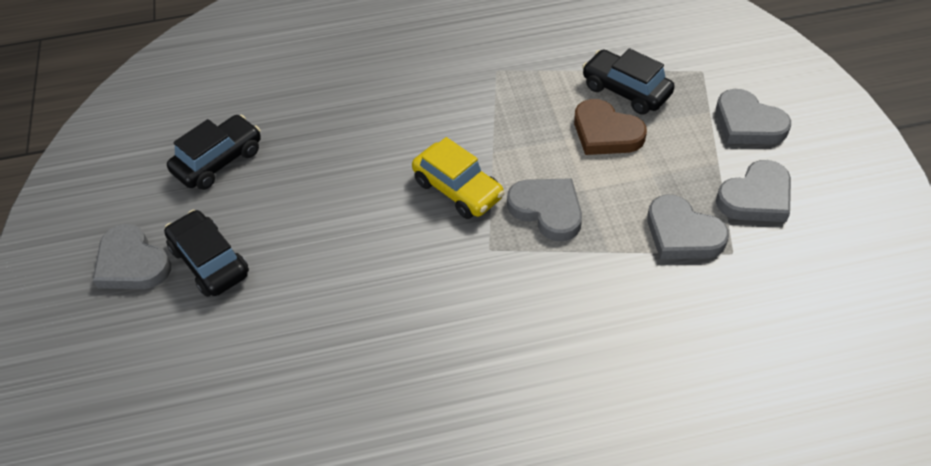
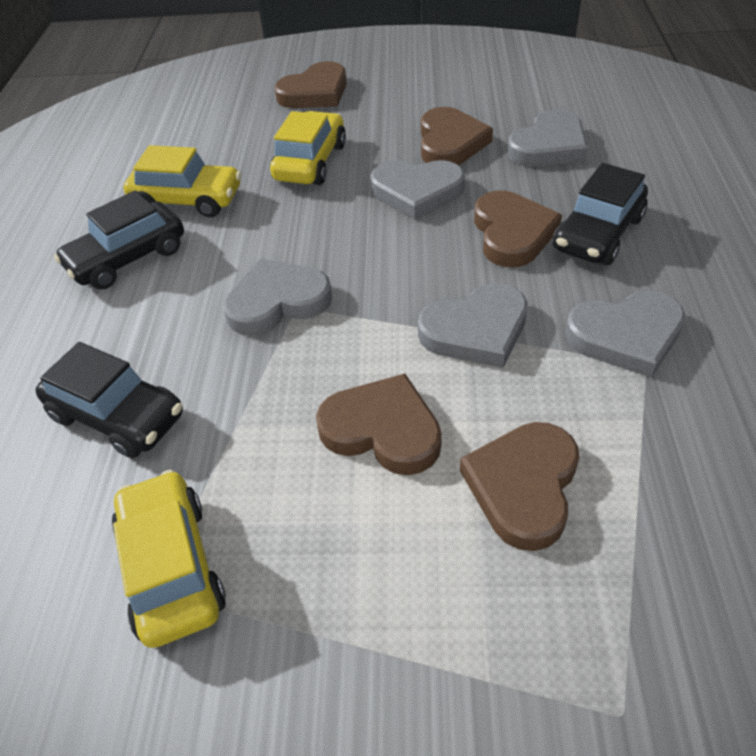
brown heart: [574,99,647,155] = 1 -> [275,61,347,108] [316,374,442,475] [421,107,493,165] [460,422,579,551] [474,190,562,267] = 5
yellow car: [412,137,505,219] = 1 -> [112,470,226,648] [124,145,241,217] [270,111,346,185] = 3

